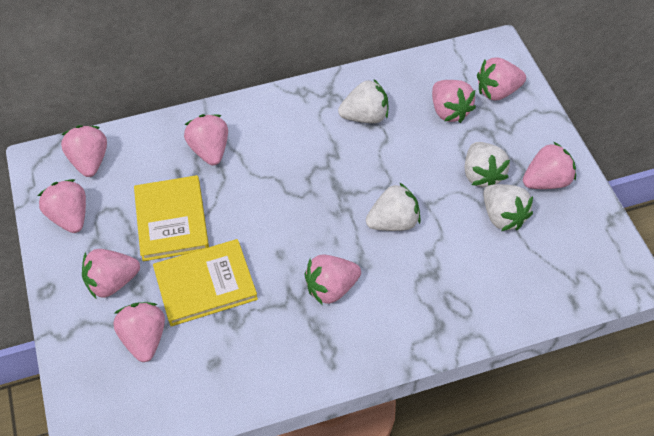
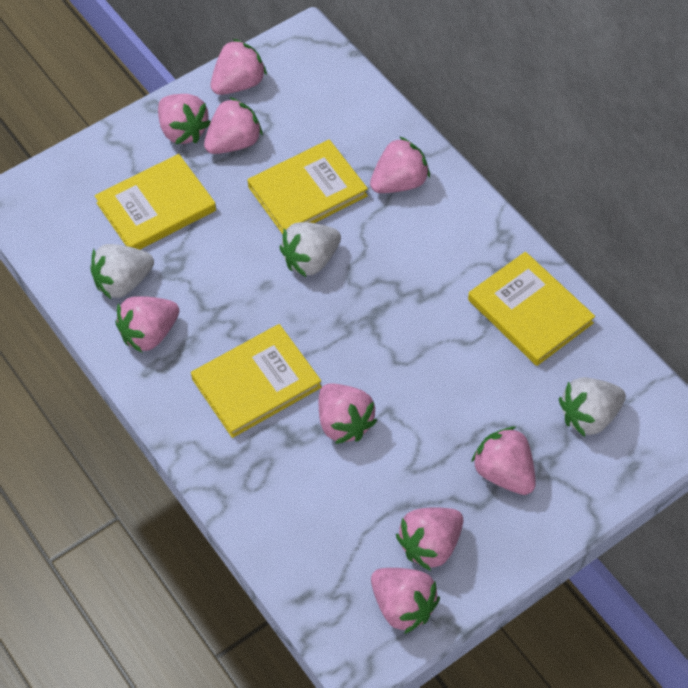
white strawberry: [338,79,389,123] [366,183,421,231] [465,142,510,187] [483,184,533,231] = 4 -> [90,244,154,300] [279,222,341,277] [559,377,626,437] = 3
yellow book: [134,175,209,261] [153,239,258,326] = 2 -> [95,154,216,250] [191,324,322,438] [248,140,368,234] [468,252,595,366] = 4

